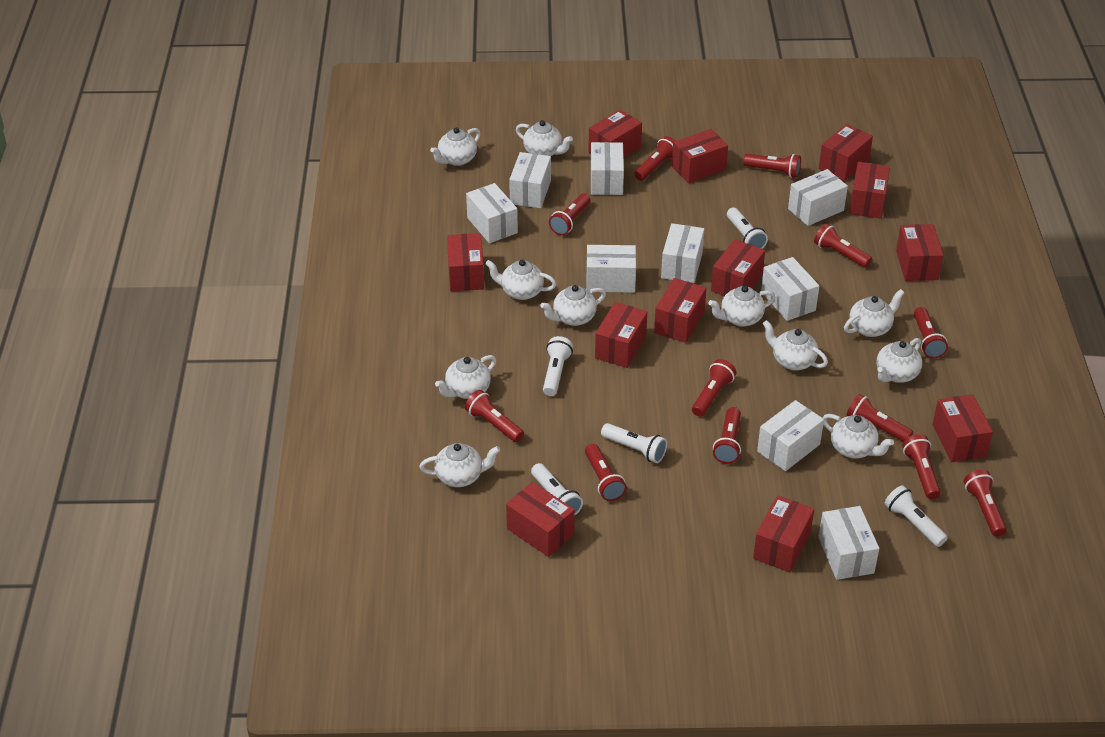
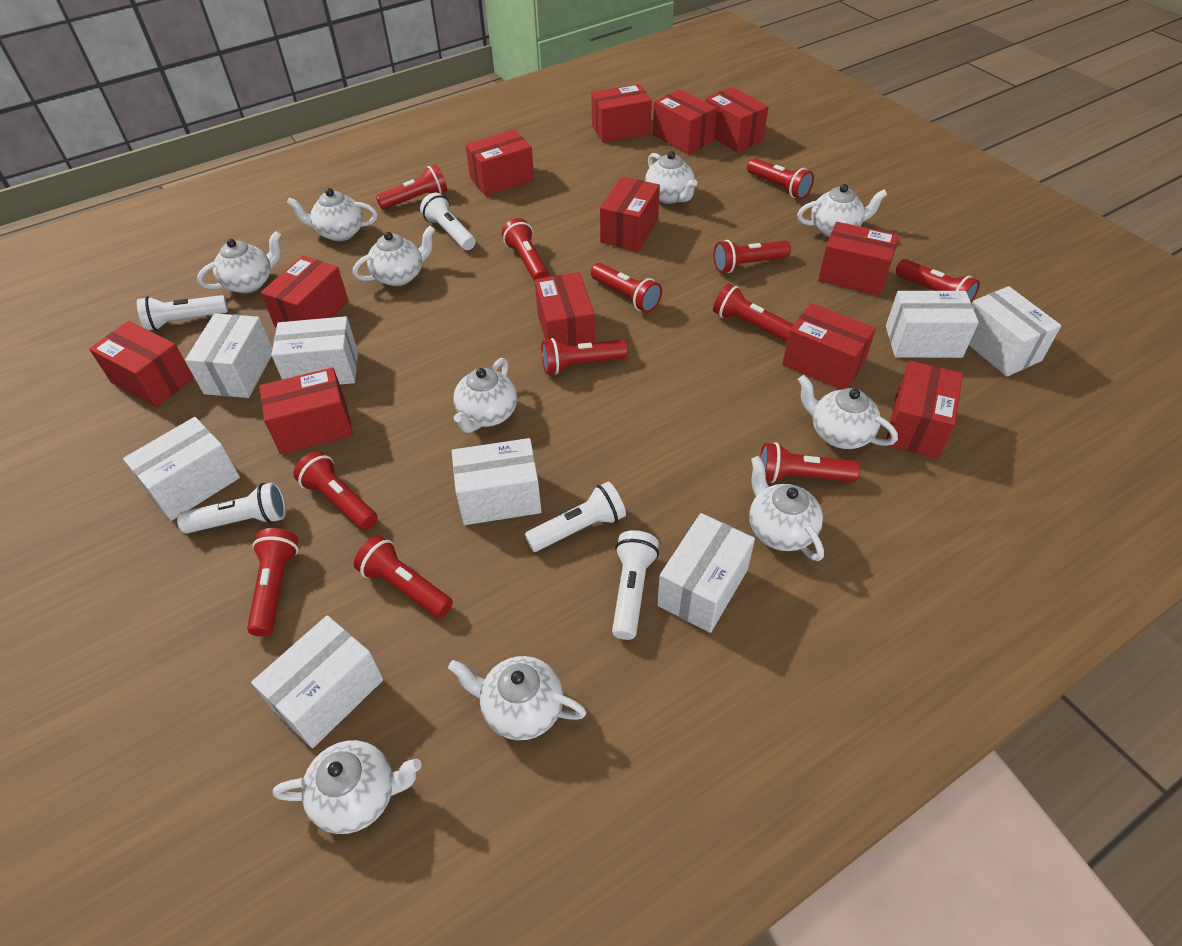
white box: [466,183,518,243] [509,152,551,208] [586,245,636,293] [591,142,624,195] [661,223,704,283] [757,400,824,471] [761,257,819,321] [788,169,848,226] [818,506,879,580] = 9 -> [123,417,240,521] [185,313,273,398] [251,615,383,748] [271,316,358,385] [452,438,542,525] [657,513,755,633] [886,291,979,358] [969,286,1061,377] = 8
white teapot: [419,443,500,487] [430,127,481,166] [435,355,496,399] [485,260,556,300] [516,120,573,156] [540,285,606,326] [708,286,775,327] [762,320,828,370] [823,414,894,458] [844,289,905,337] [876,338,922,383] = 11 -> [197,231,281,293] [273,740,421,834] [287,188,377,241] [353,226,435,286] [448,656,587,740] [453,358,517,433] [645,151,697,204] [749,456,824,561] [797,184,888,237] [798,375,898,449] = 10

